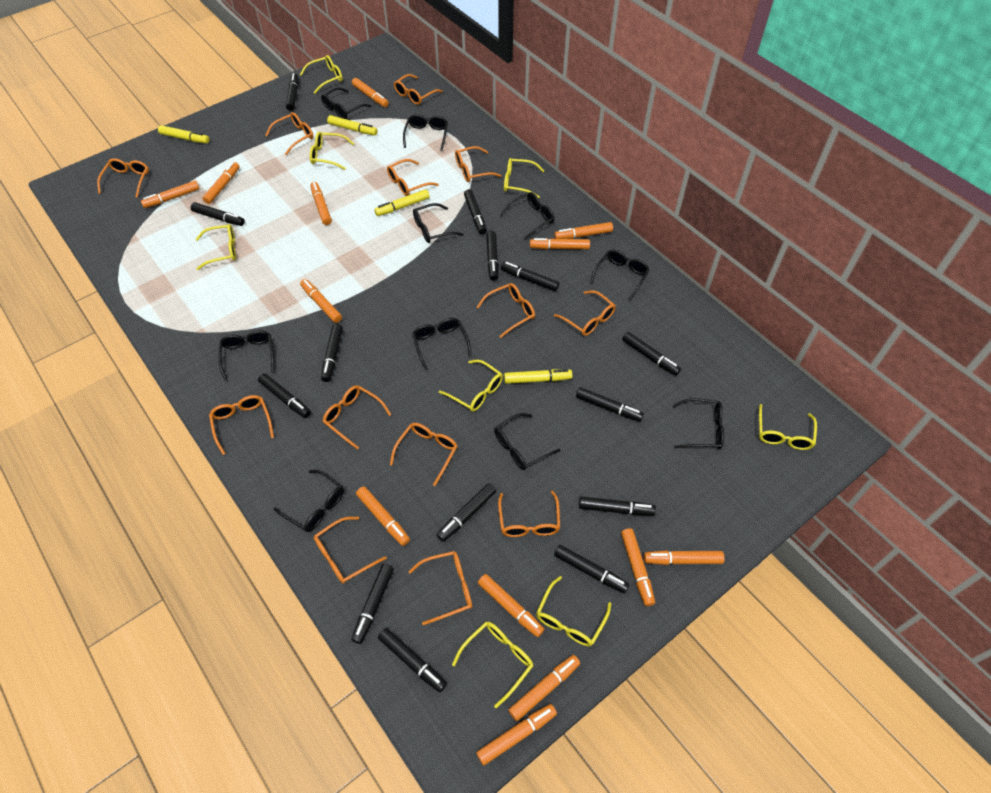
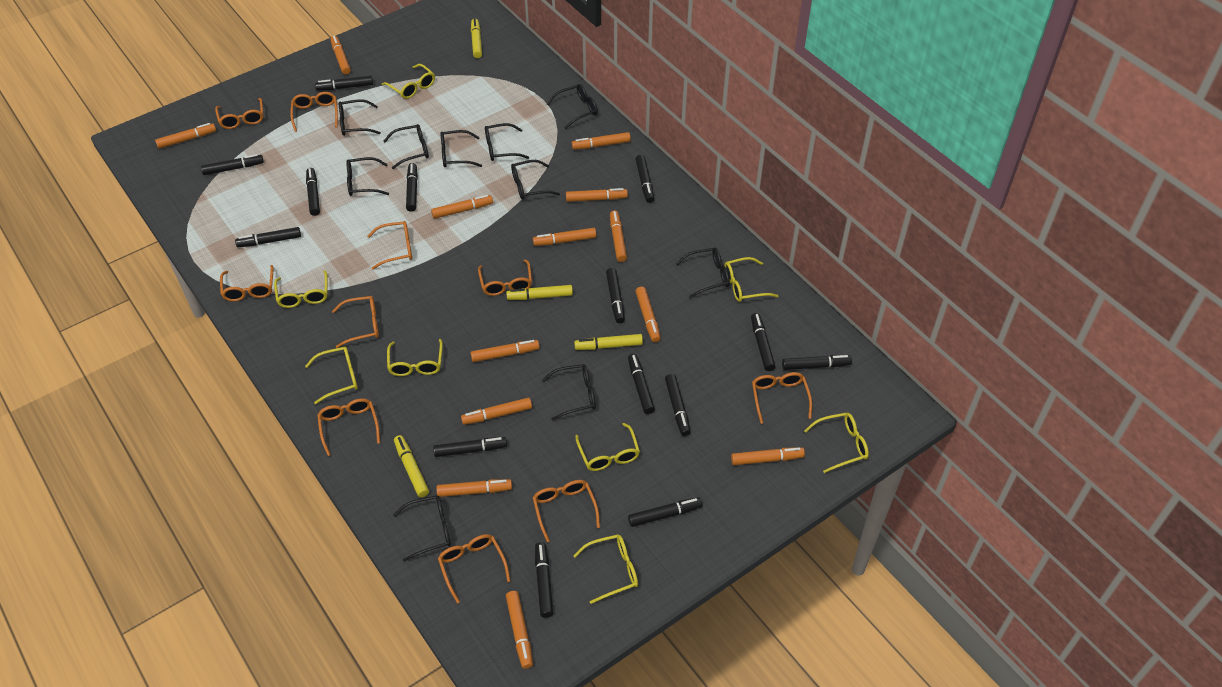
orange glasses: [97,158,149,198] [209,395,274,455] [265,112,314,155] [314,517,387,584] [322,385,392,449] [387,159,439,196] [390,423,457,486] [394,74,443,105] [409,551,472,625] [455,146,501,182] [477,283,535,338] [498,491,560,537] [554,290,616,336] = 13 -> [215,98,263,129] [220,265,274,301] [290,92,338,132] [317,398,380,456] [332,296,379,348] [367,221,412,269] [438,534,510,603] [478,259,532,296] [533,480,600,542] [752,372,812,424] = 10

